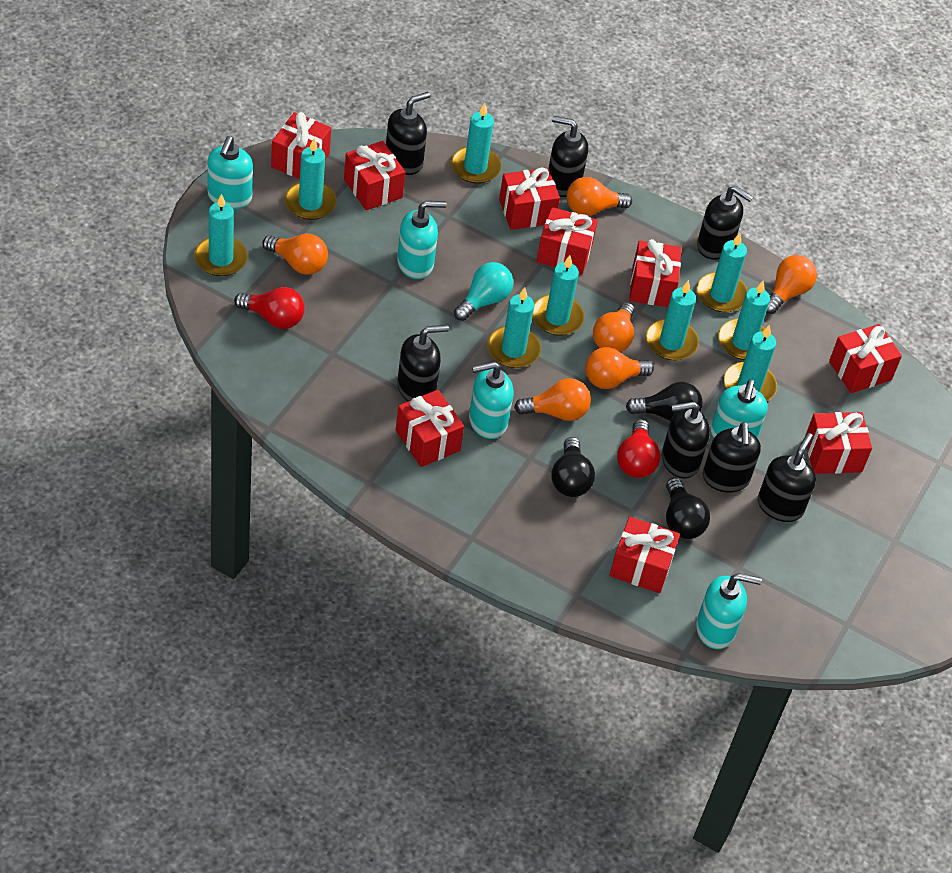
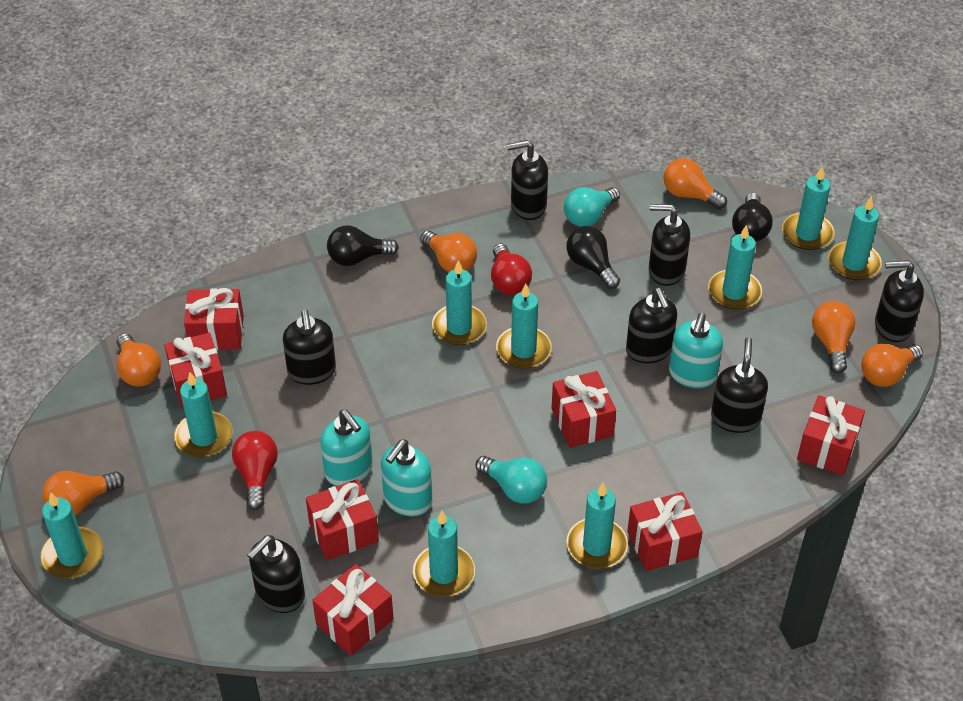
red gift: [271,112,331,179] [344,141,405,210] [396,390,464,467] [499,167,560,230] [536,207,598,275] [609,517,680,593] [629,239,681,307] [805,412,872,474] [829,324,902,393] = 9 -> [164,333,227,408] [184,288,244,350] [306,479,379,561] [312,564,394,656] [552,371,616,448] [627,492,703,571] [797,395,865,475] = 7
turquoise light bulb: [454,262,513,321] = 1 -> [476,456,547,503] [564,187,620,227] = 2
turquoise soap dispenser: [207,136,253,209] [397,201,447,279] [469,361,513,439] [696,573,762,649] [711,379,768,439] = 5 -> [320,410,373,486] [381,440,432,517] [669,313,723,388] = 3

